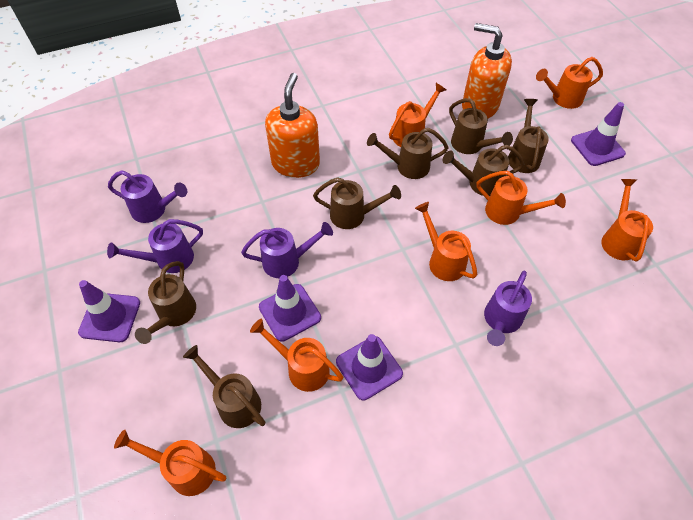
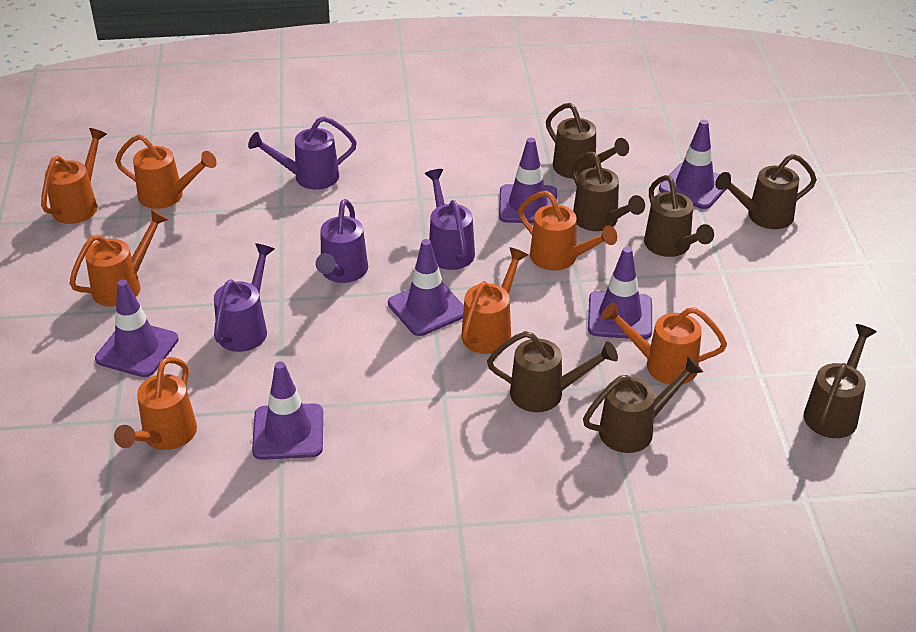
orange soap dispenser: [265,73,320,178] [462,23,512,118] = 2 -> none = 0
purple traffic cone: [78,280,140,342] [259,275,321,342] [336,334,403,400] [571,102,626,166] = 4 -> [95,279,179,377] [252,361,323,460] [388,239,464,336] [499,138,557,223] [588,247,652,339] [659,119,727,209] = 6

